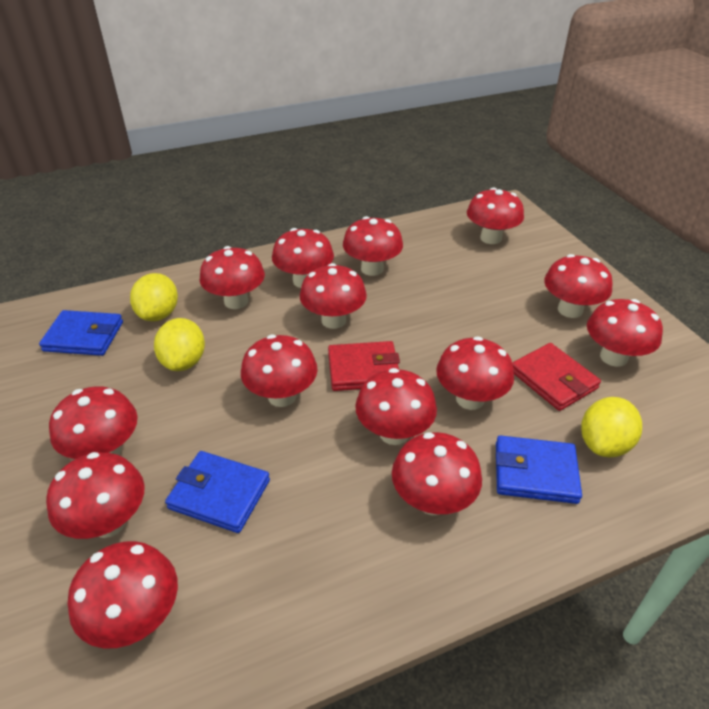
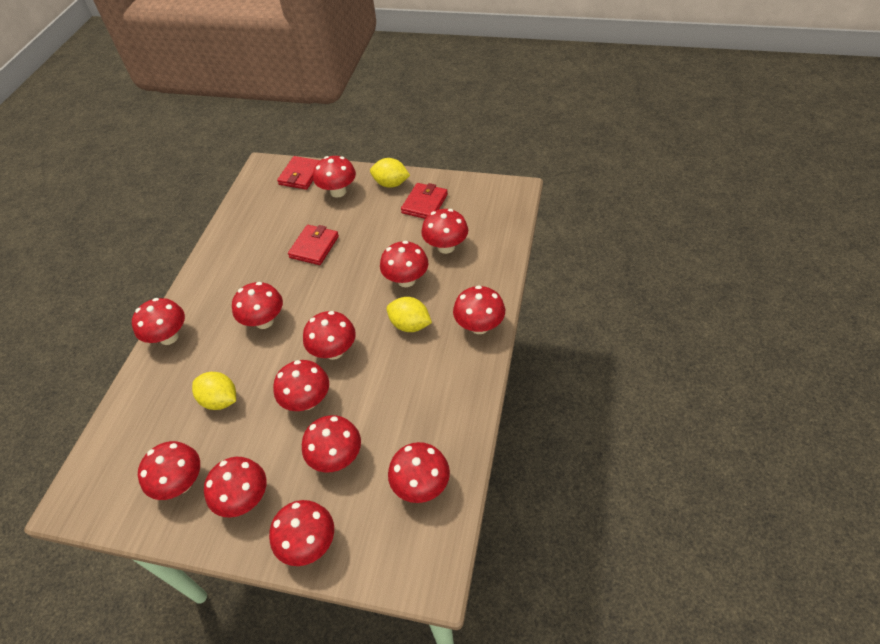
blue wallet: [39,310,123,356] [165,451,270,533] [496,436,582,504] = 3 -> none = 0
red mushroom: [46,452,145,539] [49,386,138,459] [67,541,178,648] [200,246,265,309] [241,335,318,407] [272,228,334,288] [300,263,367,329] [343,216,403,276] [355,368,437,445] [392,432,482,515] [436,336,514,410] [467,187,524,244] [544,254,613,318] [587,299,663,367] = 14 -> [132,298,185,345] [138,441,200,500] [204,457,267,518] [232,282,283,329] [269,500,334,566] [273,360,329,411] [302,415,361,472] [303,311,356,360] [313,156,356,198] [380,241,429,287] [388,442,450,503] [421,209,468,254] [453,285,505,334] = 13
red wallet: [328,341,400,391] [512,343,601,411] = 2 -> [277,156,320,190] [288,225,339,265] [401,183,448,219] = 3

